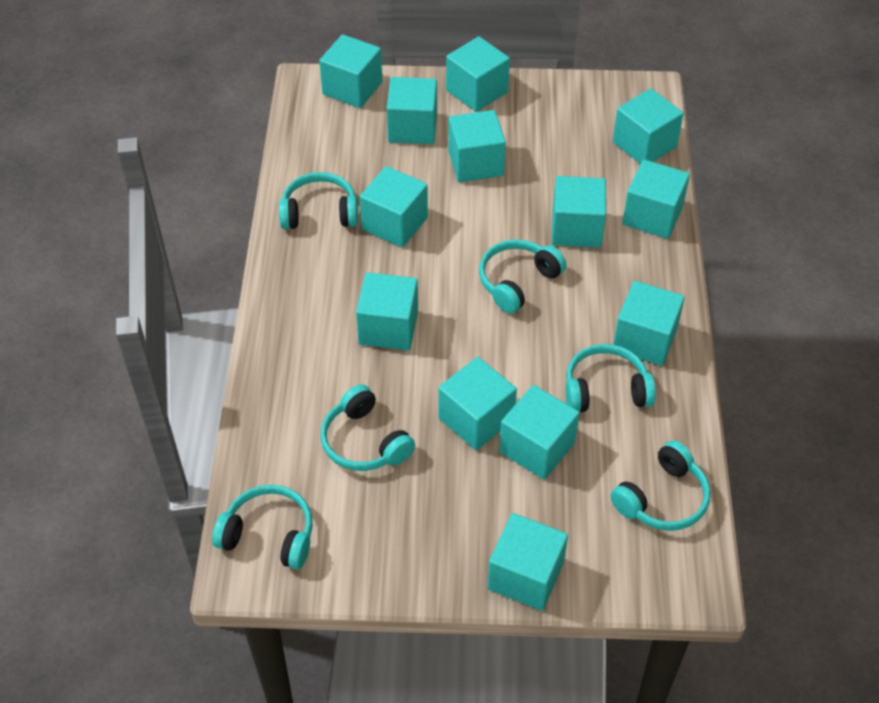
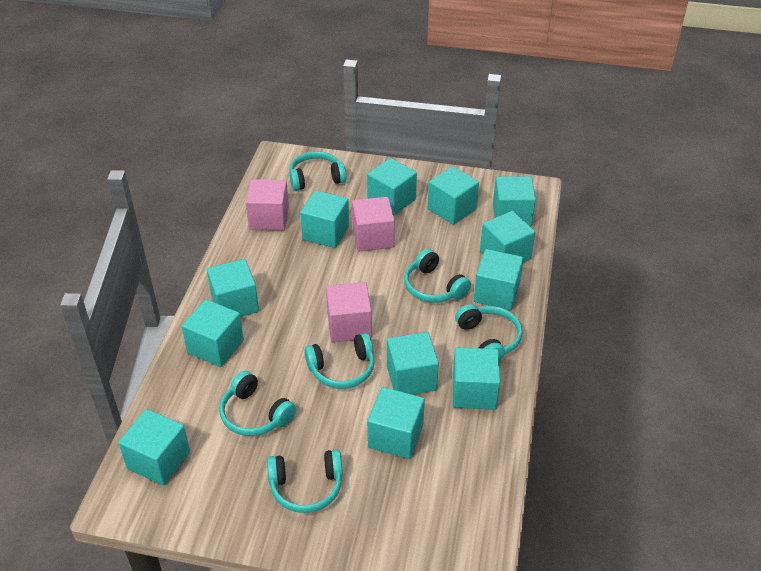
pink cube: none = 0 -> [246,179,289,231] [326,282,372,342] [352,197,395,251] = 3
turquoise cube: [319,34,382,108] [356,272,418,350] [360,166,428,248] [387,77,437,144] [438,357,517,450] [446,36,510,112] [448,110,506,182] [488,513,568,611] [499,385,580,479] [552,176,606,248] [613,88,684,164] [613,281,685,366] [622,160,690,239] = 13 -> [118,409,190,486] [182,299,244,367] [207,259,259,317] [300,190,349,248] [367,158,417,216] [367,387,425,459] [387,332,439,395] [428,166,479,225] [453,347,500,410] [474,249,524,310] [480,211,535,263] [493,177,536,227] = 12

